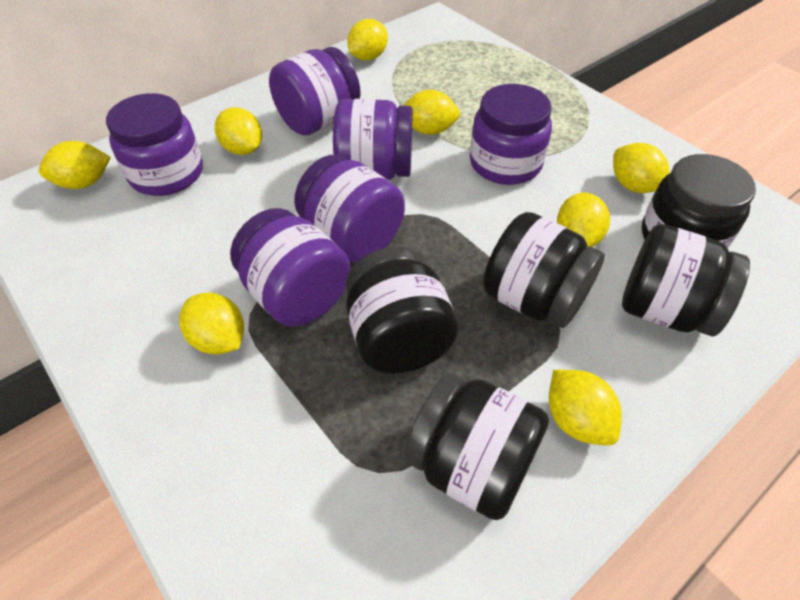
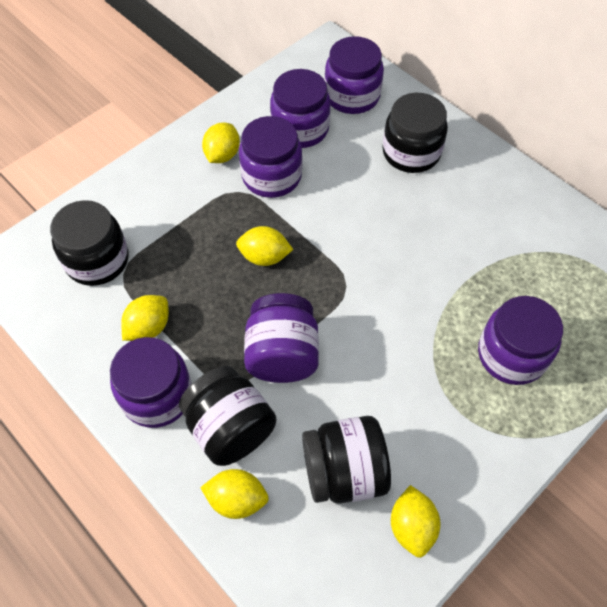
black jar: [346,247,459,374] [404,372,549,520] [483,212,605,328] [622,224,750,336] [642,154,756,248] = 5 -> [50,200,129,286] [179,366,276,466] [302,416,391,504] [382,93,448,173] = 4
yellow lemon: [39,141,111,189] [179,293,244,354] [215,107,262,155] [347,19,388,61] [403,90,460,135] [549,370,622,445] [557,193,610,247] [613,143,670,193] = 8 -> [121,295,169,341] [200,469,269,519] [202,123,240,163] [236,226,293,266] [391,485,441,558] = 5

